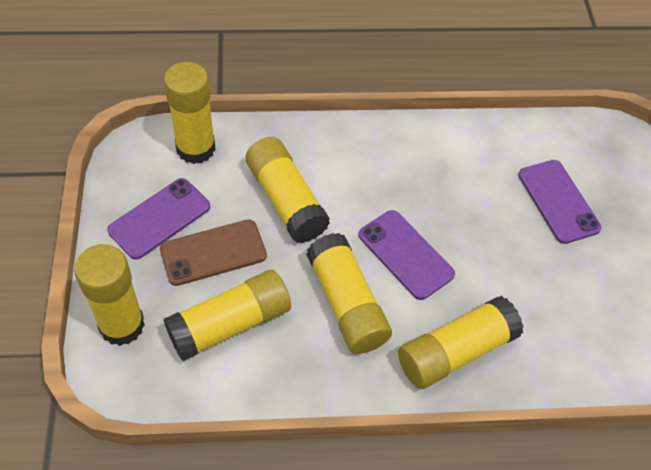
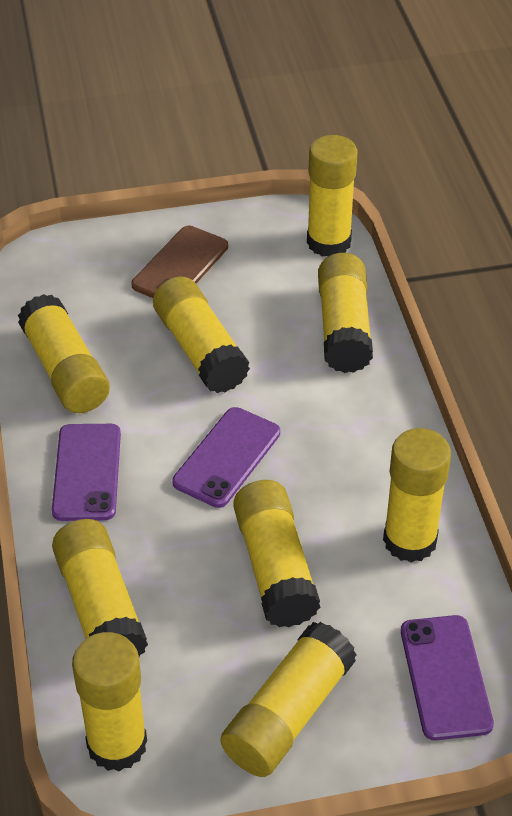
yellow glue stick: [74,244,145,346] [163,270,291,361] [164,62,216,164] [246,137,330,243] [306,233,392,354] [398,296,524,389] = 6 -> [18,294,110,413] [52,519,148,657] [72,632,147,771] [153,276,250,393] [221,622,357,777] [233,480,321,627] [307,135,358,256] [318,253,373,373] [383,428,451,562] = 9

